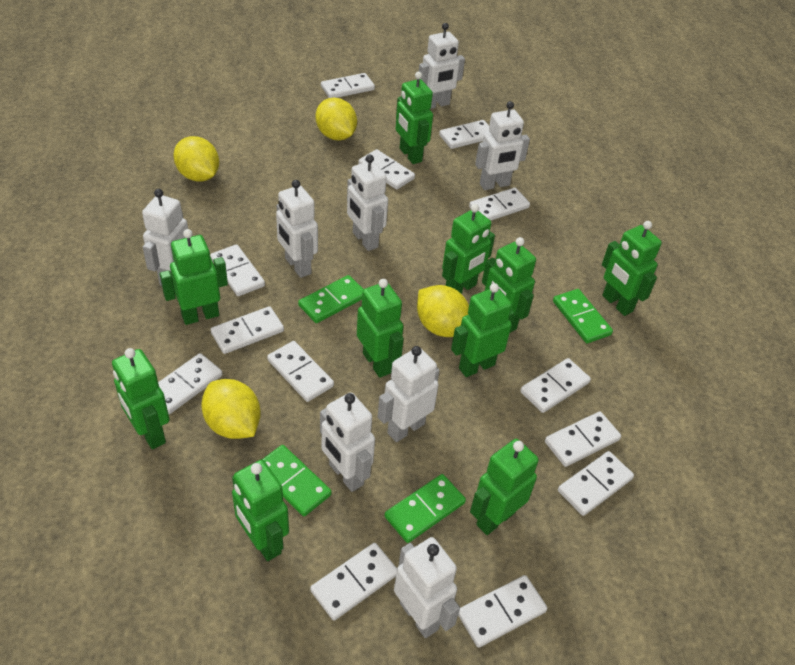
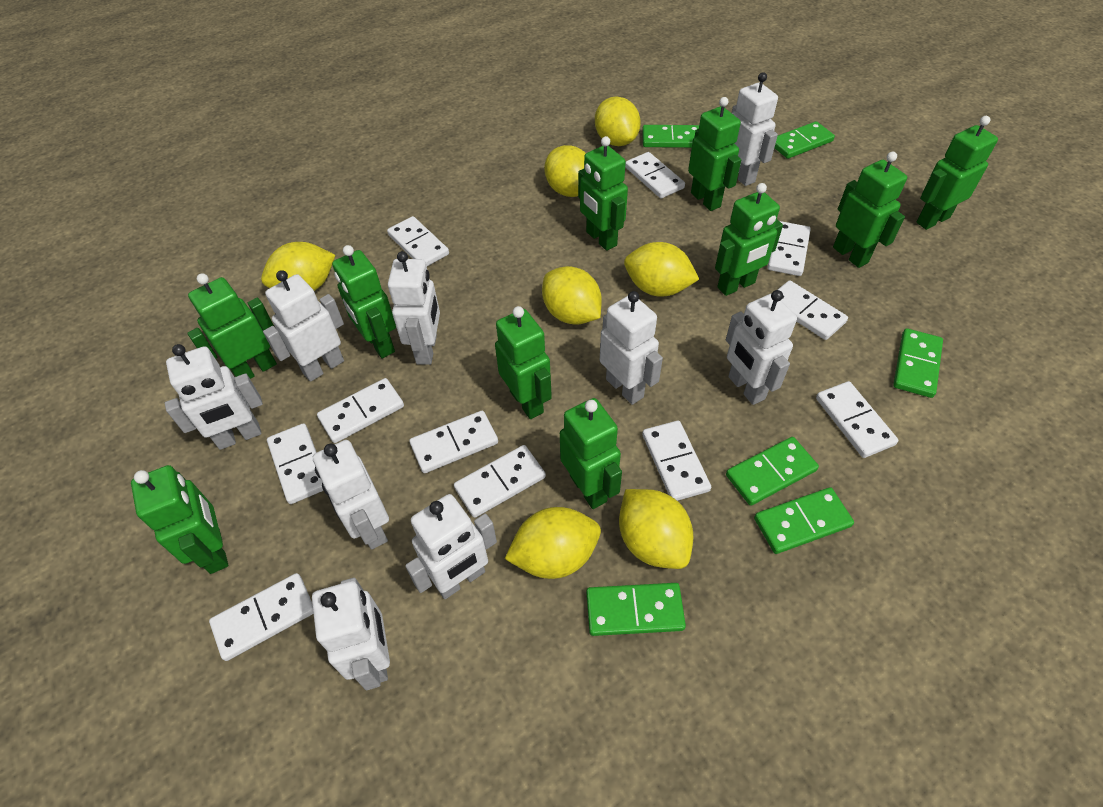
green domino: [262,445,332,516] [298,275,364,323] [385,474,466,543] [553,289,613,343] = 4 -> [586,583,686,636] [642,125,699,148] [726,437,819,506] [754,487,854,554] [774,121,835,159] [893,328,943,398] = 6
white domino: [158,353,222,414] [210,244,265,296] [210,306,284,354] [267,341,334,402] [310,543,397,621] [321,73,375,98] [358,149,415,190] [439,120,490,149] [458,575,547,648] [469,188,530,221] [520,358,591,413] [545,411,621,467] [558,451,634,516] = 13 -> [209,573,314,661] [267,423,324,504] [317,378,404,443] [387,216,449,266] [409,411,498,473] [454,445,546,518] [625,152,685,198] [642,421,711,501] [768,221,811,276] [778,280,848,340] [816,381,899,458] = 11
white robot: [142,189,188,286] [276,180,318,278] [320,392,375,492] [347,155,388,251] [378,346,440,442] [394,537,460,638] [419,23,465,109] [475,101,530,190] = 8 -> [165,344,263,450] [263,270,344,382] [312,578,390,690] [313,440,389,549] [388,251,440,365] [405,494,497,599] [600,291,663,405] [726,290,797,405] [732,72,778,186] = 9
yellow lemon: [173,136,219,182] [201,379,261,439] [316,97,357,141] [417,285,469,337] = 4 -> [261,242,335,291] [505,507,601,579] [542,266,602,325] [544,145,586,197] [595,97,641,146] [619,489,693,569] [624,242,699,297] = 7

